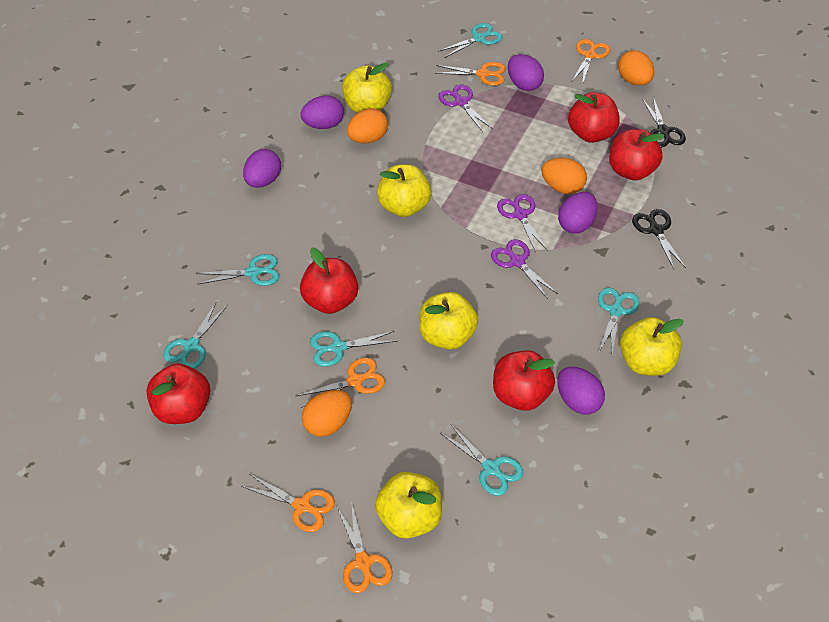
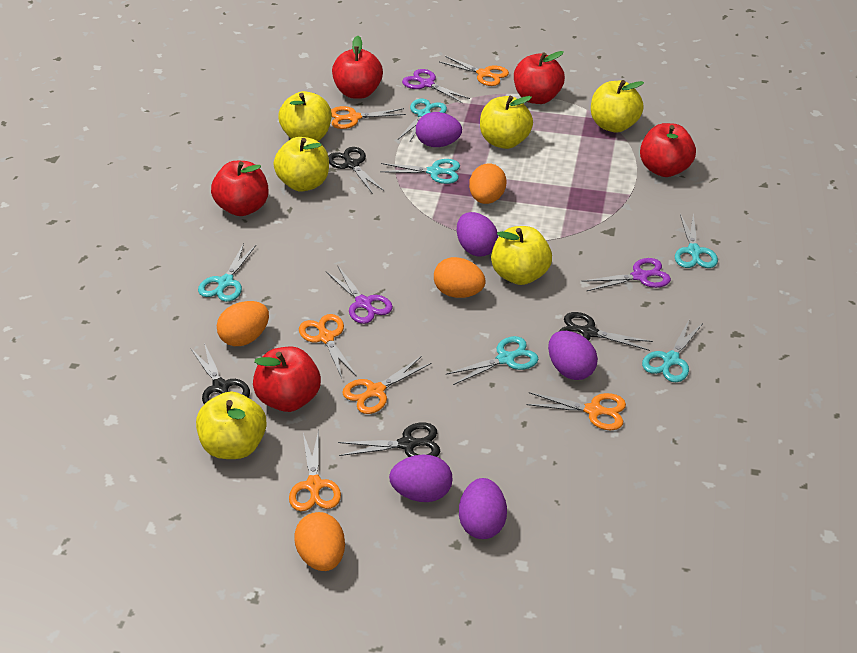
black scissors: [632,209,686,269] [642,97,686,148] = 2 -> [190,343,250,404] [328,147,384,194] [338,422,440,457] [559,312,653,351] = 4
orange scissors: [241,474,335,532] [297,358,385,408] [337,502,393,593] [435,62,506,86] [572,39,610,85] = 5 -> [289,430,341,511] [299,314,357,378] [331,106,406,129] [342,356,431,414] [440,56,509,86] [526,392,626,430] = 6
yellow apple: [342,63,392,113] [375,472,442,539] [377,164,431,217] [419,292,478,350] [620,317,684,376] = 5 -> [196,392,267,459] [274,137,329,192] [278,91,332,141] [480,96,533,149] [491,226,552,285] [591,80,644,133] = 6

